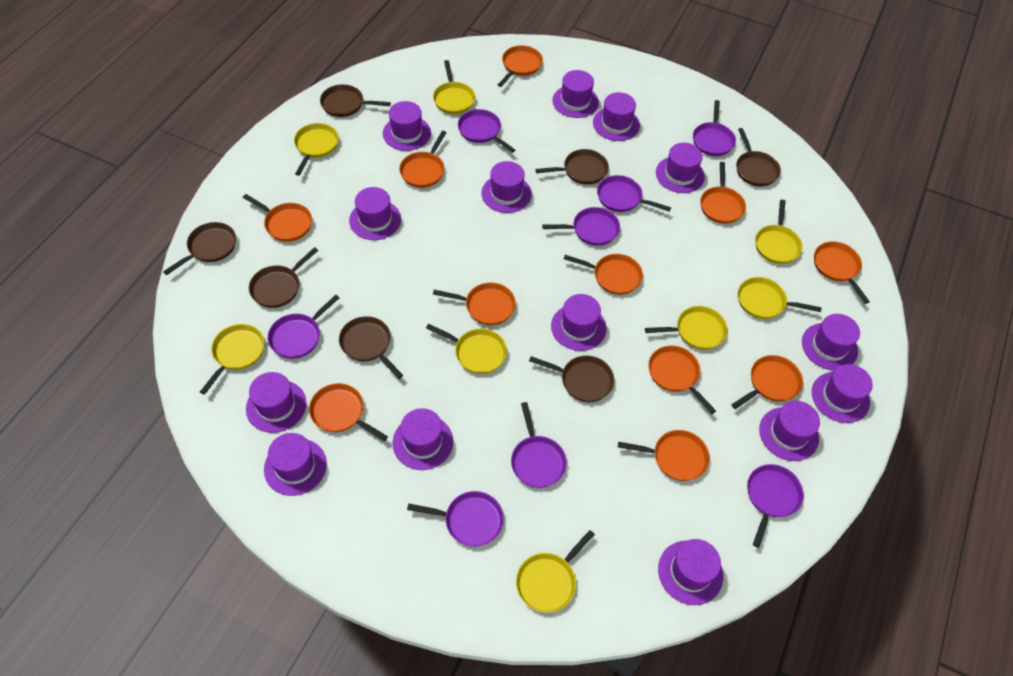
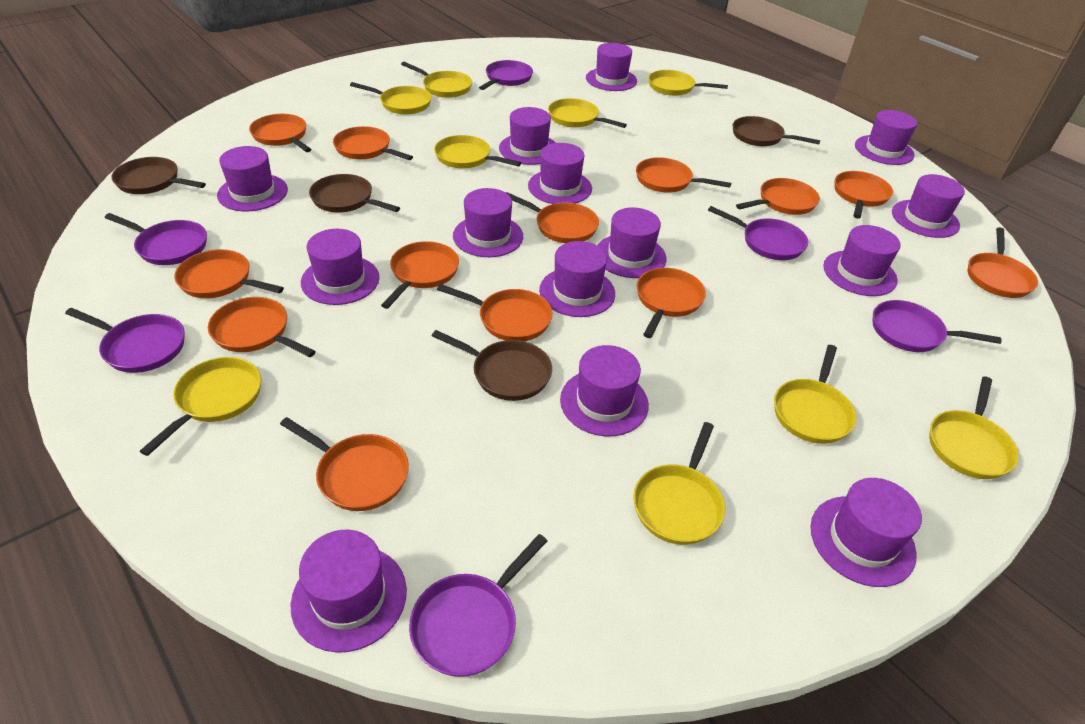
brown pan: [163,222,236,275] [249,247,318,308] [320,84,391,117] [339,316,403,379] [529,356,614,402] [535,149,609,185] [736,128,781,187] = 7 -> [111,157,206,194] [309,174,400,212] [432,330,552,401] [733,116,820,146] = 4
orange pan: [243,194,312,242] [309,383,388,441] [399,131,447,188] [433,282,516,325] [498,45,543,87] [564,254,643,295] [618,430,710,481] [648,346,716,414] [700,162,746,224] [731,355,803,409] [814,241,870,304] = 11 -> [174,249,284,298] [208,297,316,357] [249,114,312,152] [280,417,409,511] [333,126,413,160] [381,241,459,309] [437,284,553,341] [506,192,599,243] [636,157,731,193] [637,268,706,338] [736,178,820,215] [835,171,893,219] [968,227,1038,298] = 13
purple pan: [268,295,339,359] [407,491,504,547] [458,109,515,153] [511,402,567,488] [542,207,620,246] [597,175,671,212] [693,100,736,156] [747,464,804,548] = 8 -> [65,308,185,373] [105,213,207,265] [409,534,547,677] [479,60,533,90] [708,206,808,260] [873,300,1002,352] = 6
yellow pan: [200,324,265,395] [294,123,339,176] [426,324,507,374] [433,60,475,114] [516,530,595,613] [645,306,728,350] [738,277,822,319] [755,200,803,264] = 8 -> [140,357,261,456] [350,82,432,115] [401,62,472,98] [434,135,521,169] [548,98,627,128] [633,422,725,545] [648,70,728,96] [774,345,857,444] [929,376,1019,479] = 9

